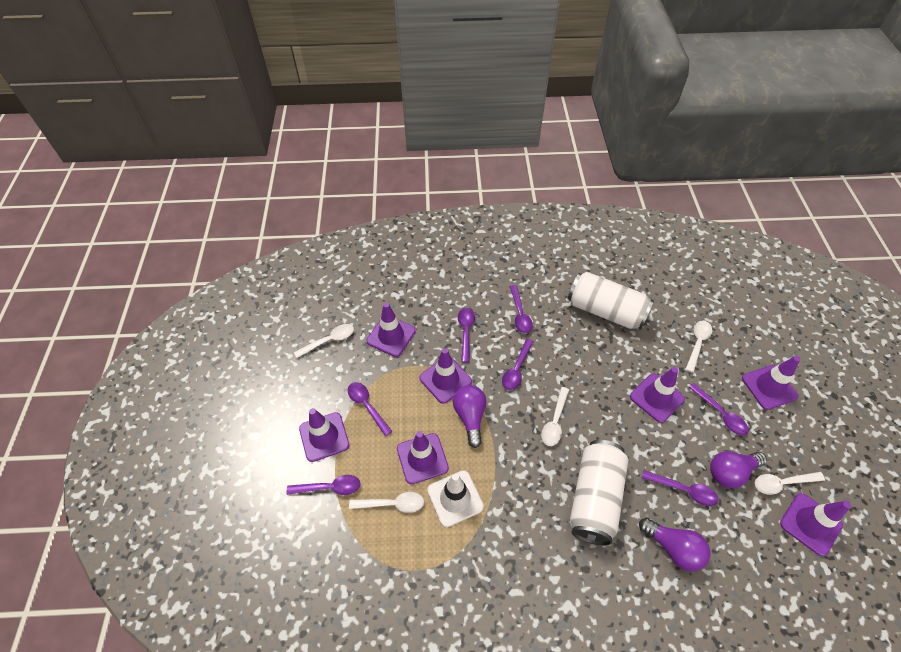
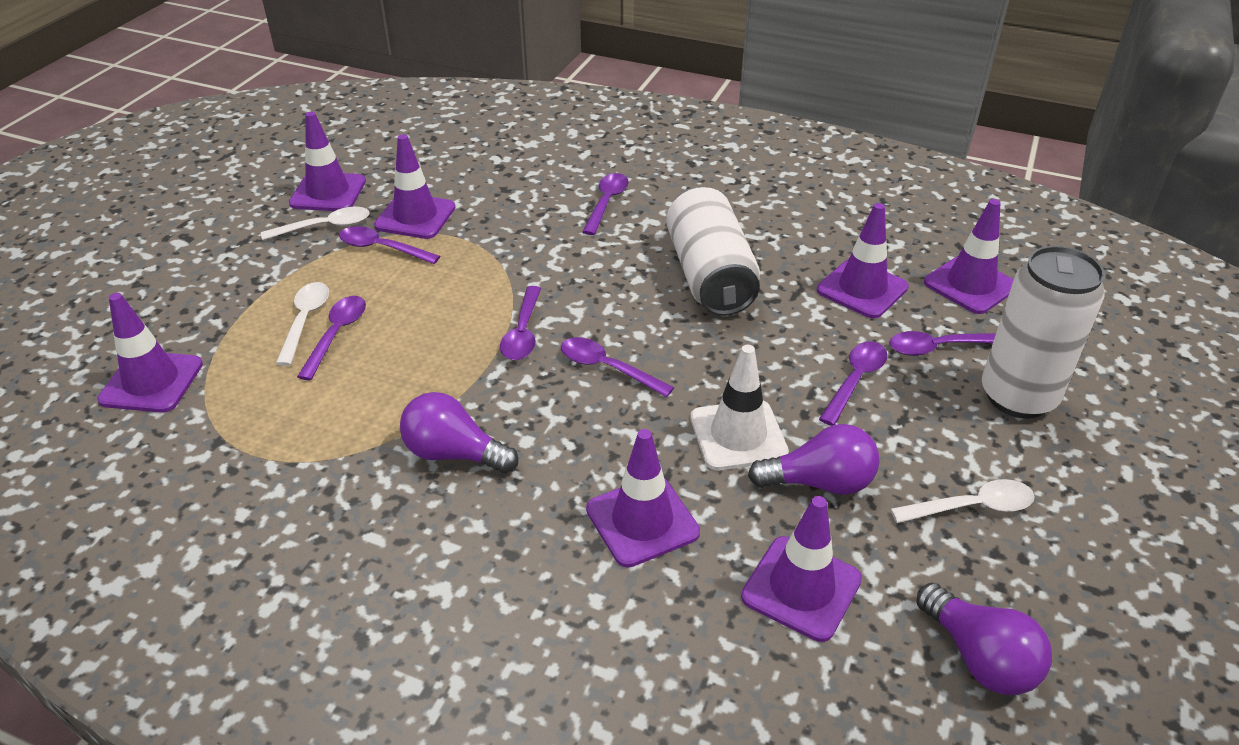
white spoon: [294,324,354,358] [349,492,424,513] [541,387,569,446] [685,320,712,373] [755,472,825,495] = 5 -> [261,207,370,240] [276,282,329,366] [891,479,1035,523] = 3

